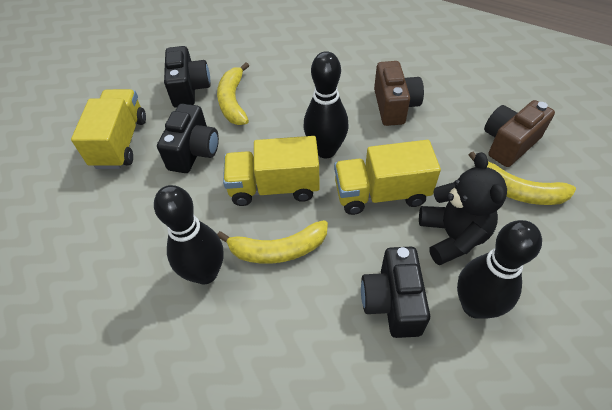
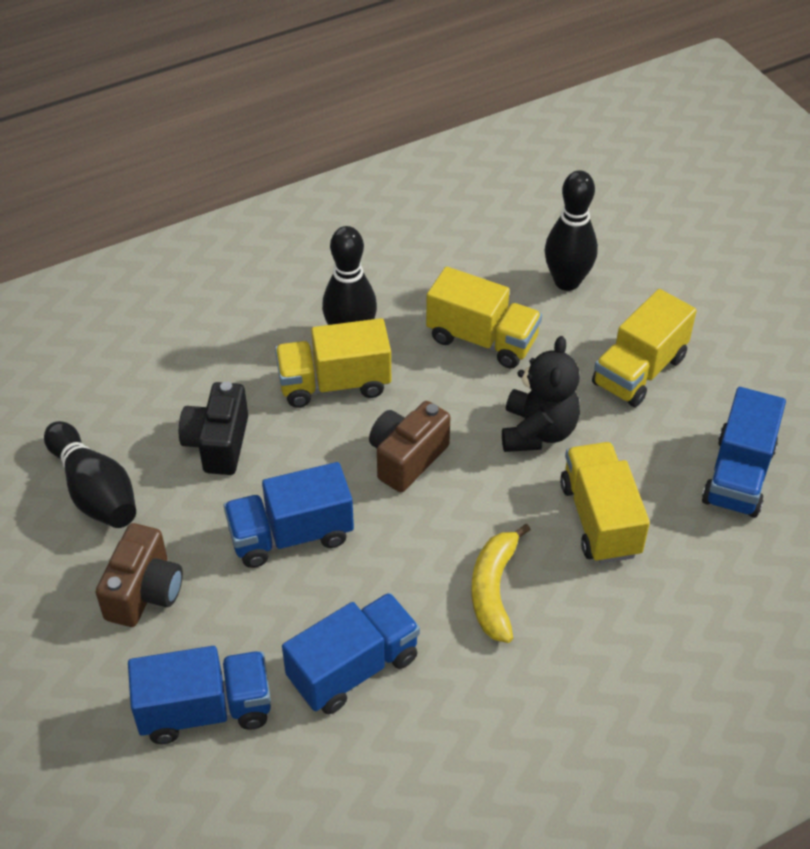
black camera: [157,104,219,173] [164,46,211,108] [361,247,430,338] = 3 -> [179,382,248,475] = 1
blue truck: none = 0 -> [128,646,271,744] [224,462,354,568] [282,593,420,714] [702,387,786,518] = 4
yellow banana: [217,62,249,125] [217,220,328,264] [469,151,576,205] = 3 -> [472,524,531,643] = 1
yellow truck: [71,89,146,169] [223,136,320,206] [334,140,441,215] = 3 -> [275,318,391,408] [426,267,542,368] [560,442,650,564] [592,289,697,407] = 4

